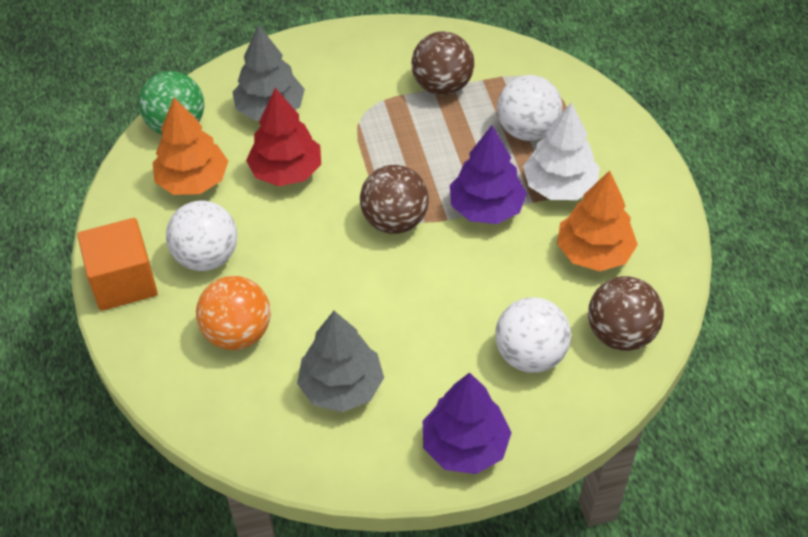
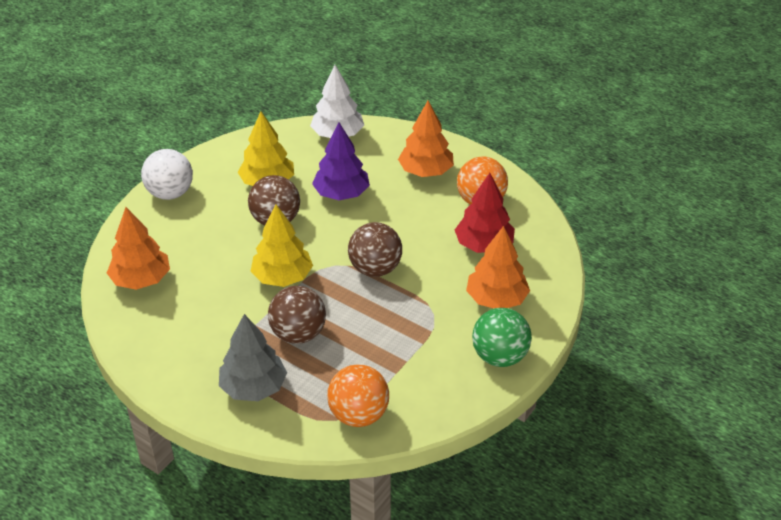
grey tree: [232,24,305,121] [297,311,384,412] = 2 -> [219,314,287,401] = 1
orange ball: [196,276,271,350] = 1 -> [327,364,389,427] [457,157,508,205] = 2
orange cube: [77,218,158,311] = 1 -> none = 0
orange tree: [153,98,228,195] [557,170,638,271] = 2 -> [107,207,170,290] [398,101,454,177] [466,226,530,308] = 3
purple tree: [423,372,512,474] [450,125,527,224] = 2 -> [312,123,370,200] = 1
white ball: [166,200,237,271] [495,297,571,373] [497,75,562,141] = 3 -> [141,149,193,200] = 1
yellow tree: none = 0 -> [238,111,294,186] [251,205,313,287] = 2

